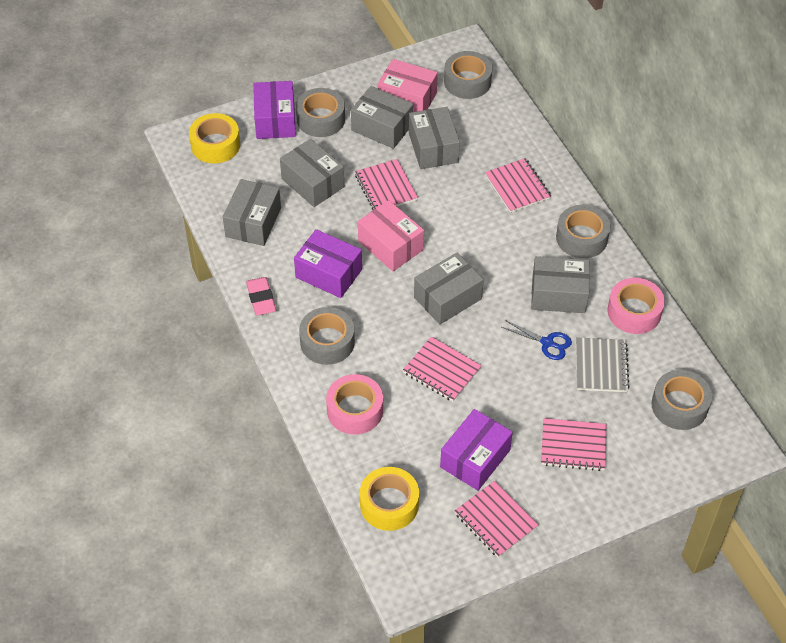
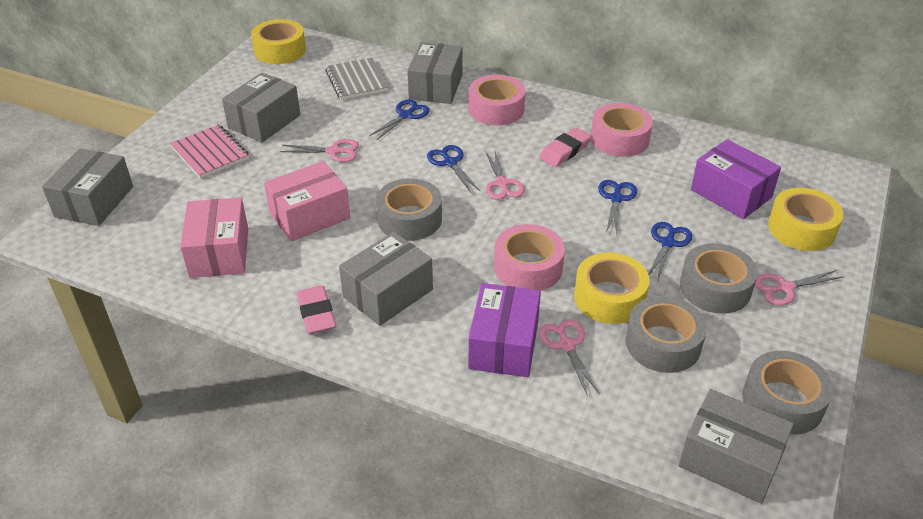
blue scissors: [502,320,572,360] = 1 -> [369,100,430,140] [427,145,480,193] [598,180,637,234] [648,222,692,283] = 4
grey box: [223,179,281,246] [280,139,344,207] [351,86,413,149] [409,107,460,169] [414,253,484,324] [531,256,590,313] = 6 -> [42,148,133,226] [222,73,300,143] [339,232,433,326] [407,42,463,104] [678,389,794,504] = 5
grey tape: [296,88,345,137] [299,307,355,365] [444,51,492,99] [556,205,610,258] [652,370,712,430] = 5 -> [376,178,442,241] [626,296,707,373] [680,243,758,314] [742,351,833,435] = 4
pink eraser: [246,277,276,315] = 1 -> [297,286,336,334] [539,127,591,167] = 2
pink notebook: [355,159,418,210] [403,337,481,401] [455,481,538,558] [485,158,551,213] [541,418,606,471] = 5 -> [170,125,249,179] = 1
pink scissors: none = 0 -> [280,139,359,162] [485,151,525,200] [539,319,600,396] [755,270,843,305] = 4
pink tape: [326,374,383,435] [608,278,665,334] = 2 -> [469,75,525,125] [494,224,565,291] [591,103,653,157] = 3
purple box: [253,81,296,139] [294,229,362,298] [440,409,513,491] = 3 -> [468,283,541,377] [691,139,781,219] = 2
yellow tape: [189,113,240,164] [360,467,419,531] = 2 -> [251,19,306,64] [574,253,650,324] [768,188,844,251] = 3

